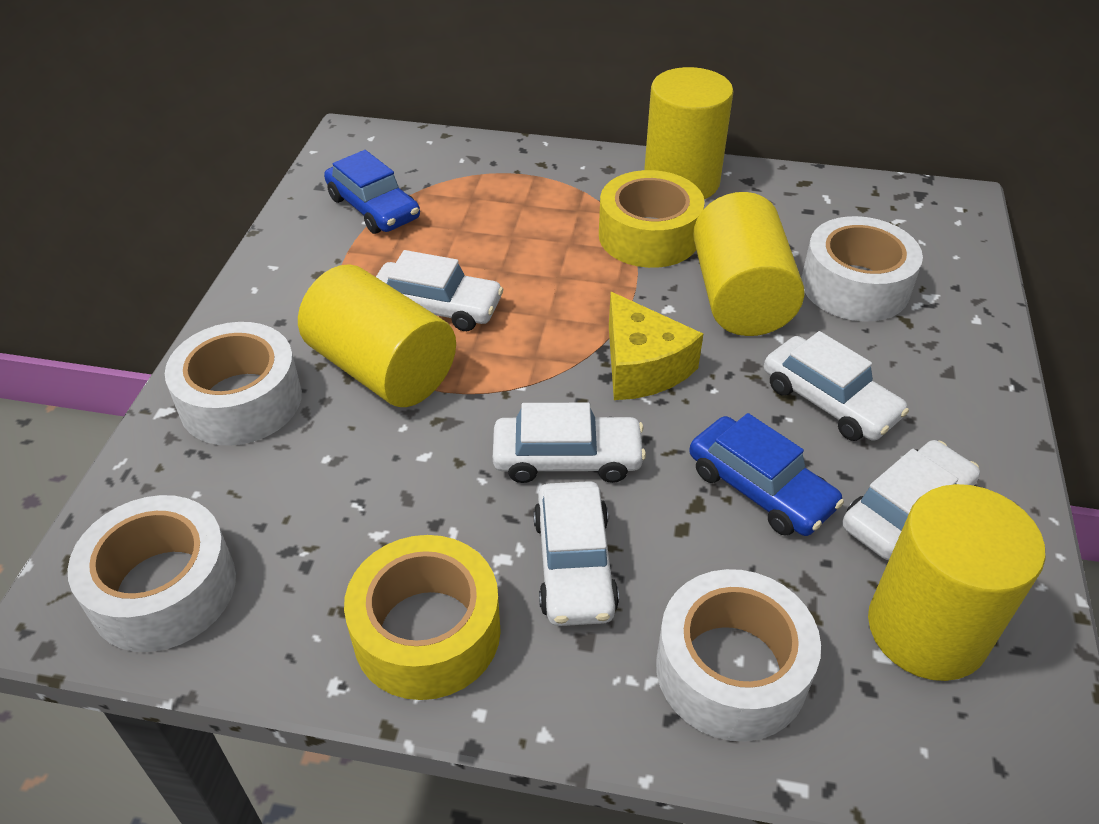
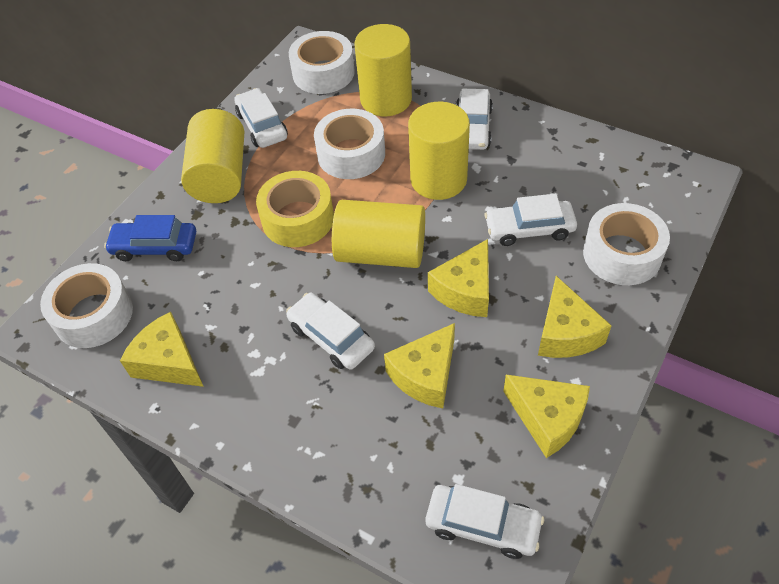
blue car: [324,150,420,234] [689,413,844,536] = 2 -> [104,215,196,261] = 1
yellow cheese: [609,292,703,400] = 1 -> [120,312,204,387] [384,323,455,408] [428,239,489,317] [503,375,590,458] [538,276,612,358] = 5
yellow tape: [344,535,501,700] [599,170,705,268] = 2 -> [256,171,334,247] = 1

